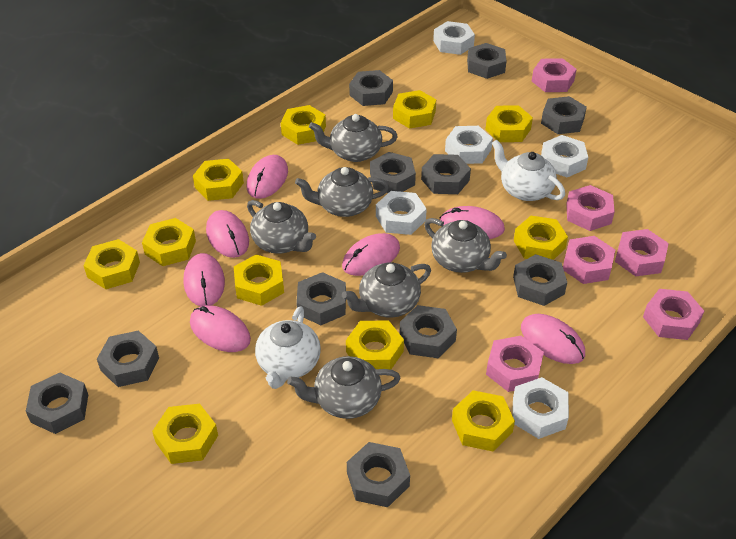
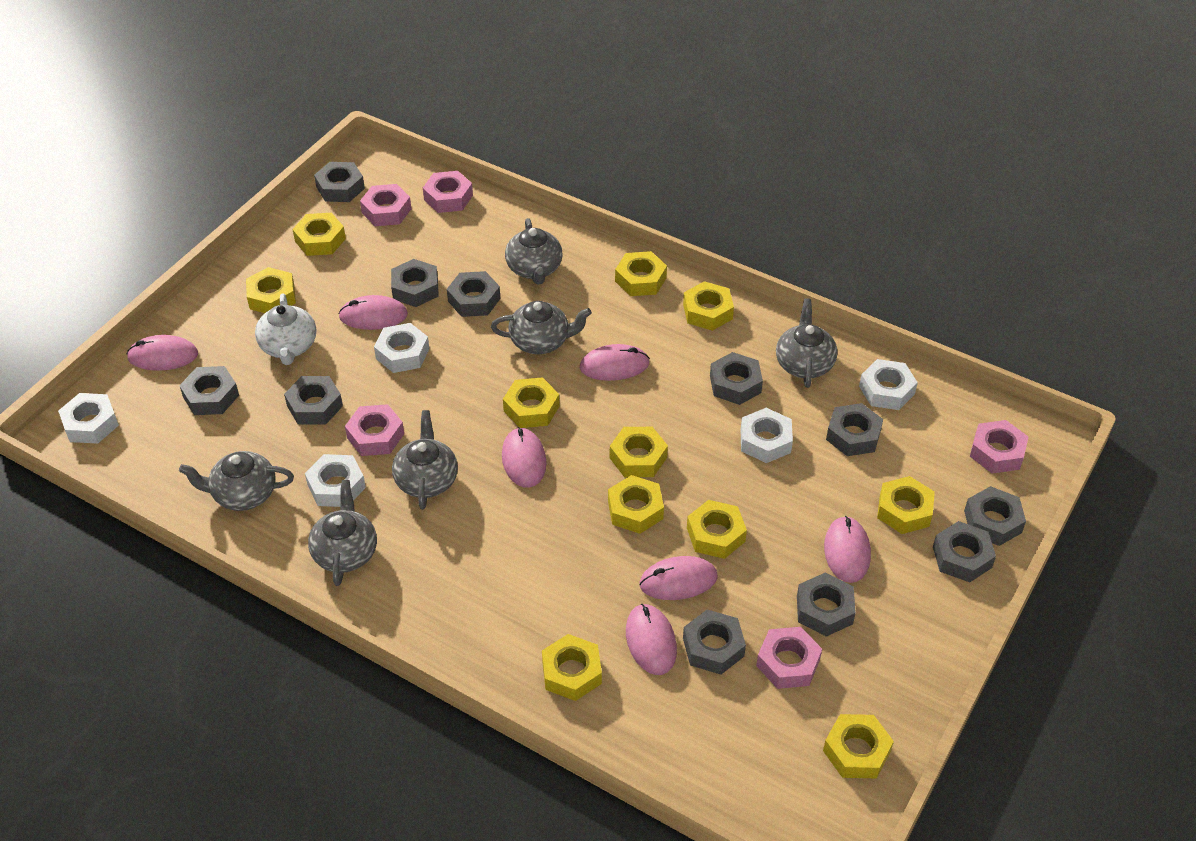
pink nut: [486,336,544,392] [532,58,577,92] [563,236,615,284] [566,185,615,231] [615,229,669,276] [643,289,704,340] = 6 -> [345,404,404,456] [360,184,411,226] [423,171,473,213] [756,627,822,689] [970,420,1028,474] = 5
white teapot: [255,306,321,389] [492,139,565,201] = 2 -> [255,293,316,365] = 1

